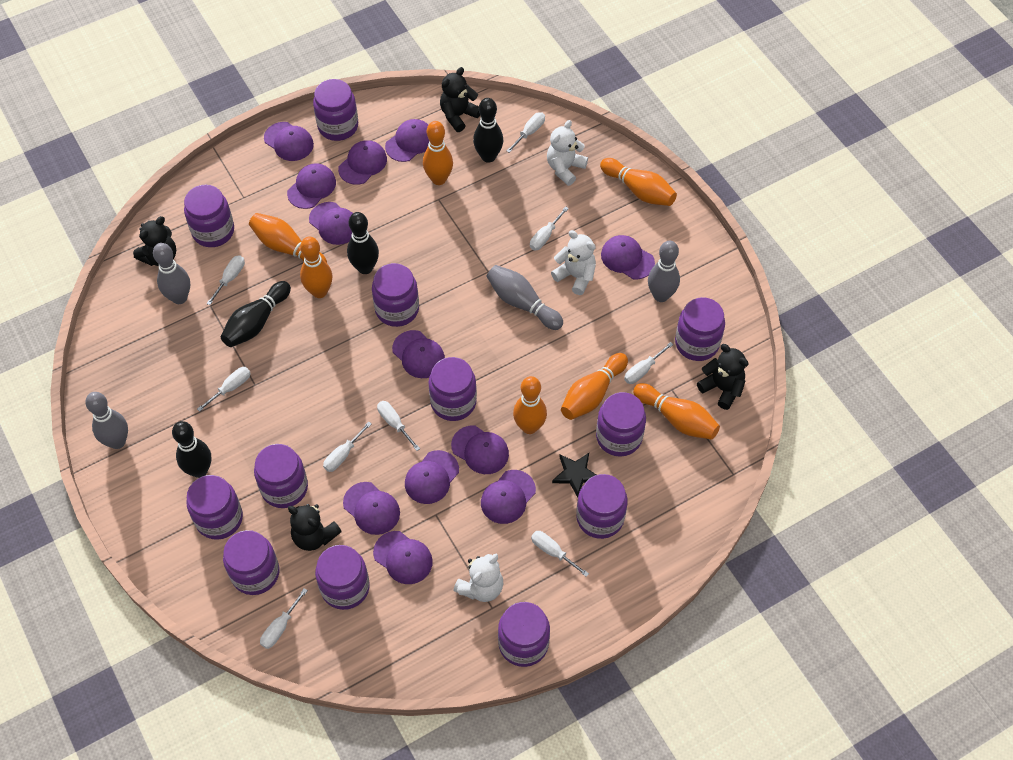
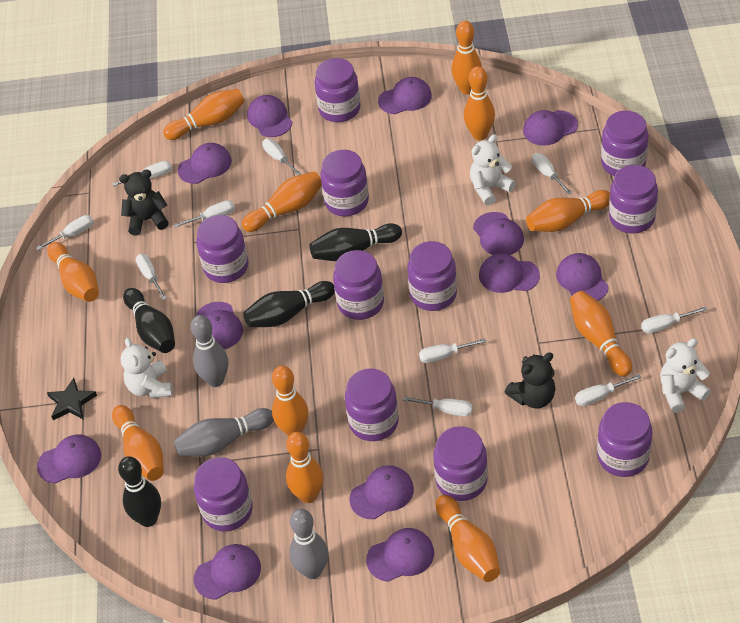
black teddy bear: [133,216,176,266] [288,504,342,551] [440,67,480,132] [697,344,749,410] = 4 -> [119,170,169,235] [505,352,556,409] = 2
grey bowling pin: [85,392,128,449] [153,243,190,304] [487,265,563,330] [648,241,680,302] = 4 -> [174,408,274,456] [191,315,228,387] [289,509,328,579] = 3
orange bowling pin: [249,213,327,263] [300,236,332,298] [423,121,453,185] [513,376,547,434] [561,353,628,420] [600,158,677,206] [633,383,720,440] = 7 -> [47,242,99,302] [112,405,164,481] [163,89,245,140] [242,171,321,232] [272,366,308,436] [286,432,324,503] [436,495,500,582] [452,21,482,94] [464,66,495,140] [526,190,610,232] [570,291,632,377] = 11
purple jar: [184,185,234,247] [187,475,243,540] [223,530,279,595] [254,444,308,508] [313,79,358,141] [315,545,370,610] [372,263,419,327] [429,357,477,421] [498,602,550,667] [576,474,628,539] [596,392,646,457] [675,297,725,361] = 12 -> [194,457,253,532] [197,215,248,283] [315,58,361,122] [321,150,369,216] [333,250,384,320] [345,368,399,441] [407,241,457,311] [433,426,488,501] [597,402,652,477] [601,111,648,176] [609,165,658,233] = 11
white screwdriver: [197,367,251,412] [206,255,245,305] [260,588,308,649] [323,421,372,472] [377,401,420,451] [507,112,545,153] [530,206,569,251] [531,531,589,577] [624,342,674,384] = 9 -> [36,215,94,250] [112,161,172,186] [136,254,167,300] [174,200,235,228] [262,138,301,176] [403,397,473,417] [419,338,486,363] [532,153,572,195] [575,374,641,406] [641,307,707,334] = 10

